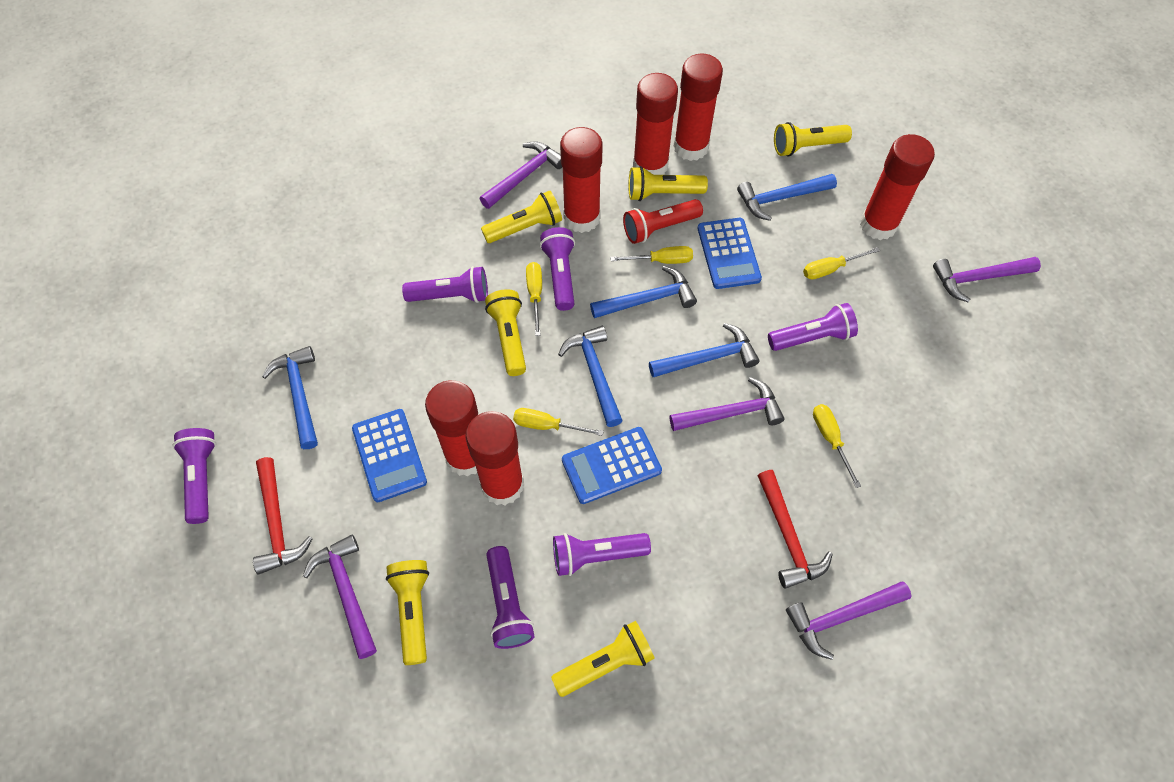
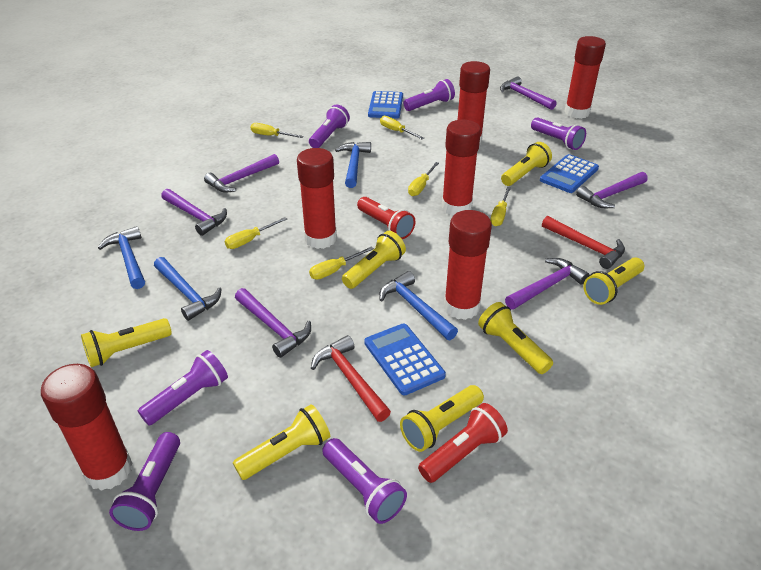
blue hammer: [262,346,318,449] [558,326,623,427] [590,266,697,318] [649,323,760,377] [737,174,837,221] = 5 -> [98,226,145,289] [154,257,222,321] [335,142,371,188] [379,271,458,340] = 4
purple hammer: [303,534,377,659] [479,141,562,209] [670,377,784,431] [786,582,912,660] [933,257,1041,302] = 5 -> [161,189,227,236] [204,154,279,192] [235,288,311,358] [500,77,556,110] [505,258,590,309] [576,172,648,208] = 6
red flashlight: [623,199,703,244] = 1 -> [357,197,415,239] [418,403,508,483] = 2
yellow flashlight: [386,560,429,665] [481,190,562,243] [485,289,526,376] [551,621,655,697] [628,166,708,201] [774,122,852,156] = 6 -> [81,318,172,367] [233,404,330,480] [342,231,406,289] [400,385,484,452] [478,302,553,374] [501,142,552,186] [583,257,644,305] = 7
yellow screwdriver: [513,408,604,436] [526,262,542,336] [610,246,693,264] [803,247,880,279] [813,404,861,488] = 5 -> [225,217,287,249] [251,123,304,138] [309,246,374,280] [380,116,424,139] [408,162,439,196] [490,187,511,226] = 6

